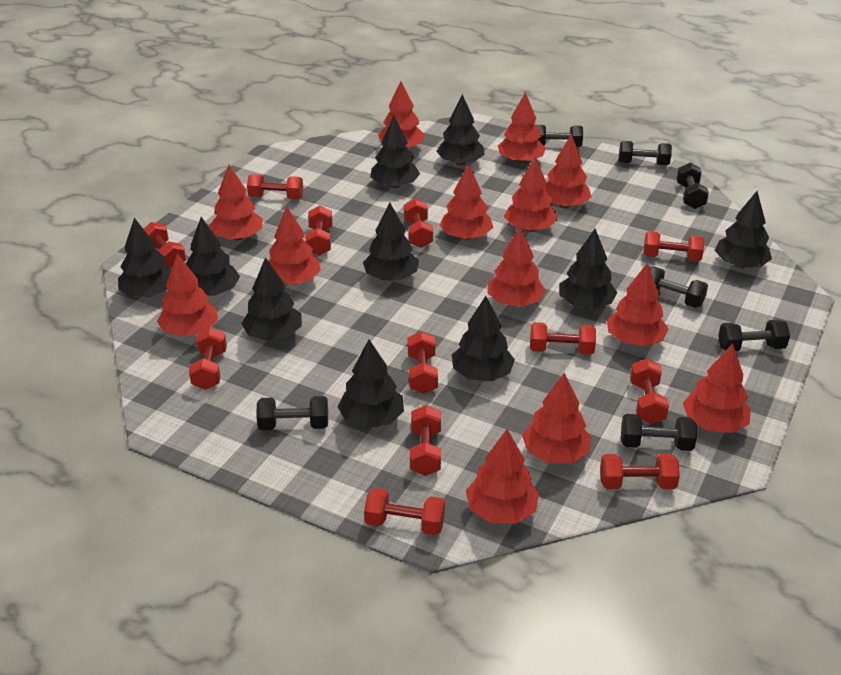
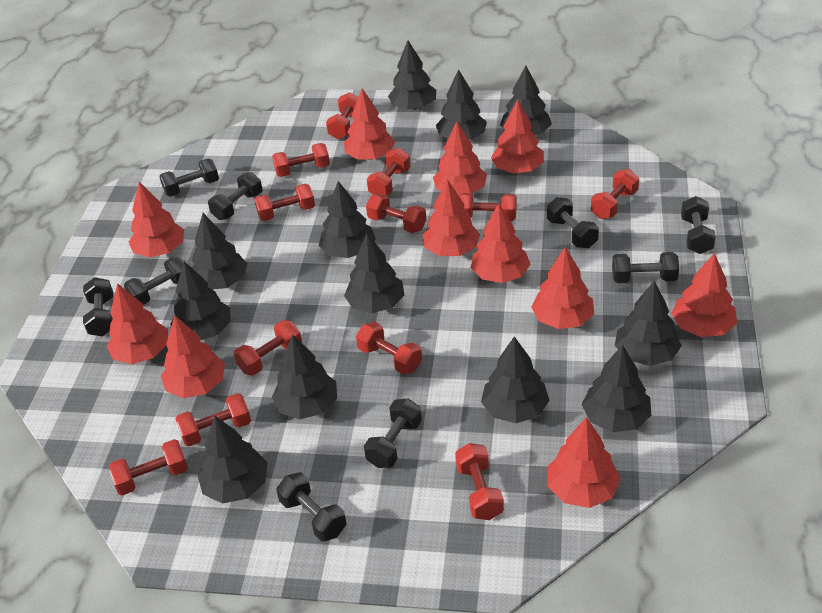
black dumbbell: [256,396,328,430] [536,125,583,147] [619,141,672,165] [621,414,697,451] [649,267,708,308] [677,163,709,209] [718,320,790,352] = 7 -> [83,277,113,336] [124,257,183,305] [159,158,219,197] [208,172,262,220] [276,472,347,542] [364,398,422,468] [547,197,599,248] [612,252,679,283] [681,196,716,254] = 9
black tree: [118,218,171,297] [186,217,240,296] [241,257,302,341] [337,339,404,428] [363,203,419,281] [370,116,420,188] [436,94,485,166] [452,296,515,381] [559,229,618,309] [715,191,772,268] = 10 -> [170,261,231,340] [192,213,247,290] [198,416,268,504] [272,334,337,419] [319,181,376,258] [344,233,405,313] [388,41,436,110] [436,69,487,140] [481,336,550,423] [500,65,552,135] [582,345,652,432] [615,281,681,366] = 12
red tree: [157,254,218,337] [209,165,263,240] [268,206,321,285] [378,81,425,148] [439,164,493,240] [466,429,539,524] [487,227,546,307] [498,92,546,164] [504,156,557,232] [522,373,591,464] [545,134,591,208] [607,263,669,346] [683,344,751,433] = 13 -> [107,283,168,364] [129,182,184,257] [161,316,225,398] [344,88,395,160] [423,179,480,256] [433,122,487,195] [471,203,531,283] [491,99,544,173] [531,247,594,329] [547,417,620,508] [671,253,737,337] = 11

